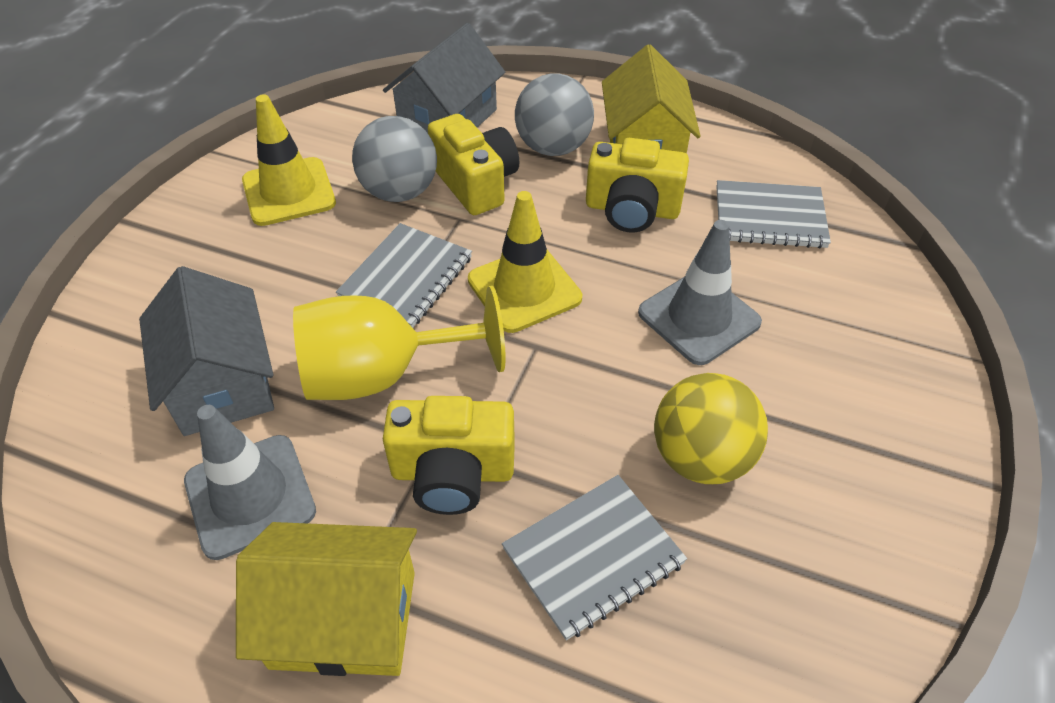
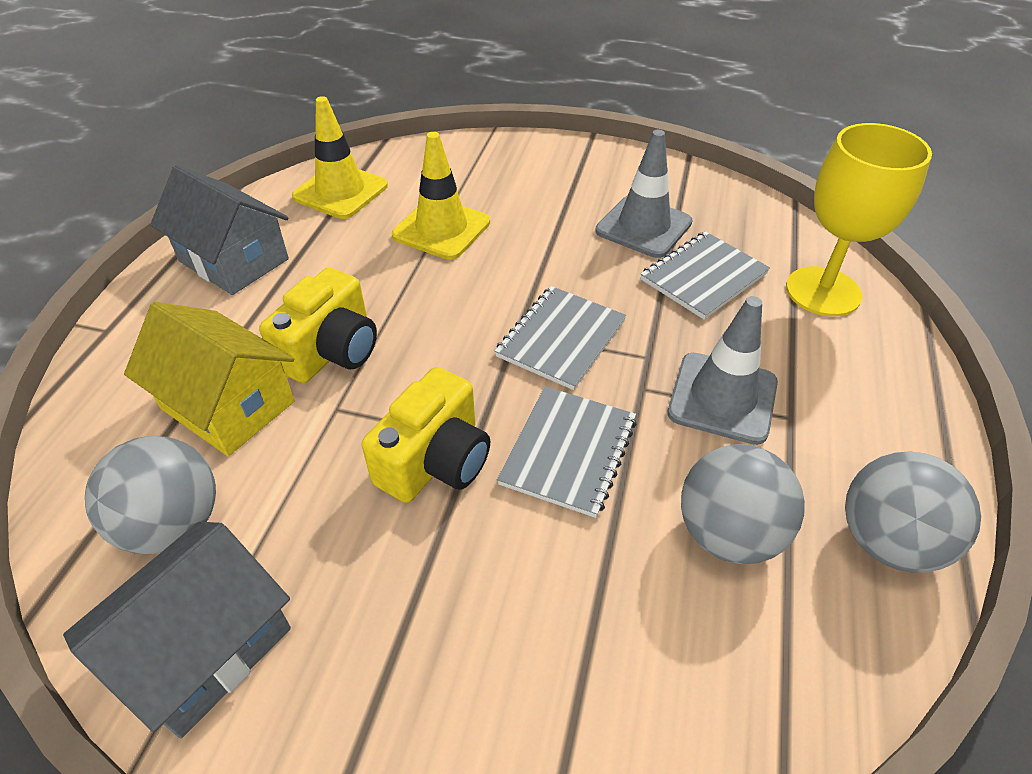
grey ball: [352,116,437,202] [515,74,594,156] = 2 -> [85,436,216,554] [681,444,805,564] [845,451,981,573] = 3
yellow ball: [654,373,768,484] = 1 -> none = 0
yellow camera: [383,396,515,515] [428,114,519,215] [586,138,689,233] = 3 -> [259,267,377,383] [362,367,490,503] = 2
yellow house: [236,522,417,676] [602,45,700,154] = 2 -> [124,302,295,456] = 1

